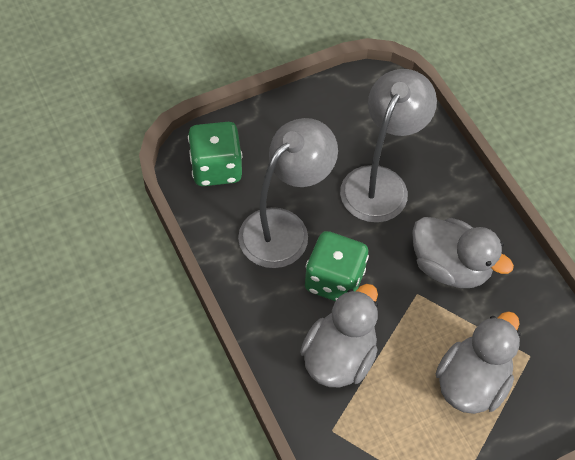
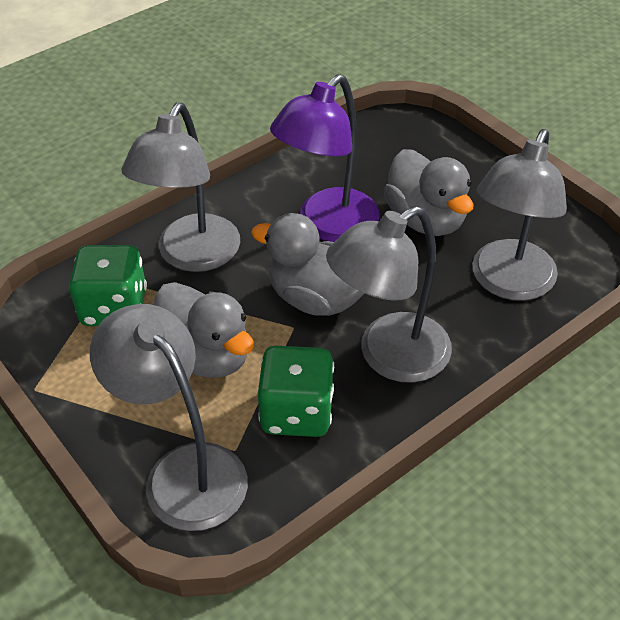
grey lamp: [238,118,338,268] [340,69,437,223] = 2 -> [90,304,248,531] [121,103,240,272] [326,206,452,383] [472,129,567,301] = 4
purple lamp: none = 0 -> [270,74,380,242] = 1

